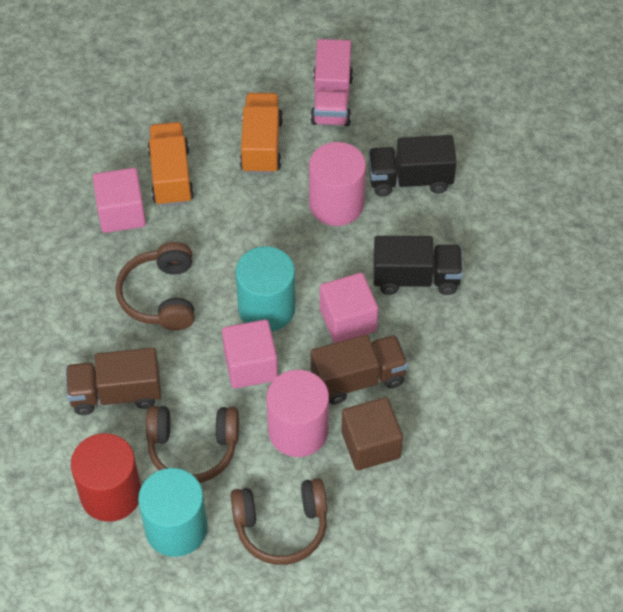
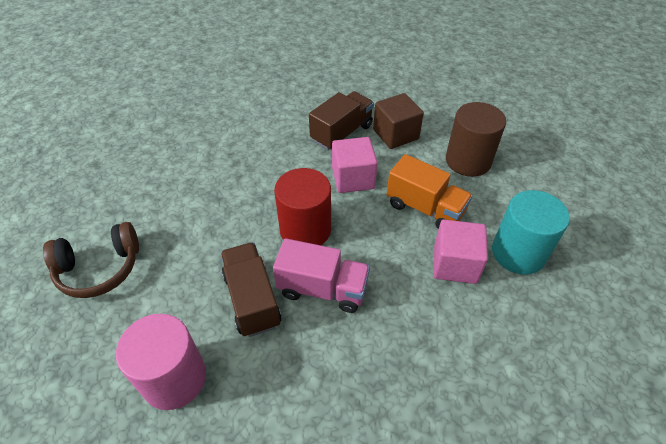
black truck: [368,135,457,197] [373,236,463,295] = 2 -> none = 0
brown cylinder: none = 0 -> [446,102,506,177] = 1
brown headphones: [115,242,195,330] [146,406,239,483] [230,478,327,565] = 3 -> [43,222,139,298] = 1
orange truck: [148,122,194,206] [240,93,283,174] = 2 -> [387,154,473,229] = 1
pink cube: [93,168,146,233] [222,319,278,389] [320,273,378,343] = 3 -> [332,137,378,193] [433,219,488,284] = 2
pink cylinder: [267,370,329,457] [309,142,366,226] = 2 -> [116,314,206,410] = 1
turquoise cylinder: [138,468,208,557] [235,246,296,332] = 2 -> [492,190,570,275] = 1

